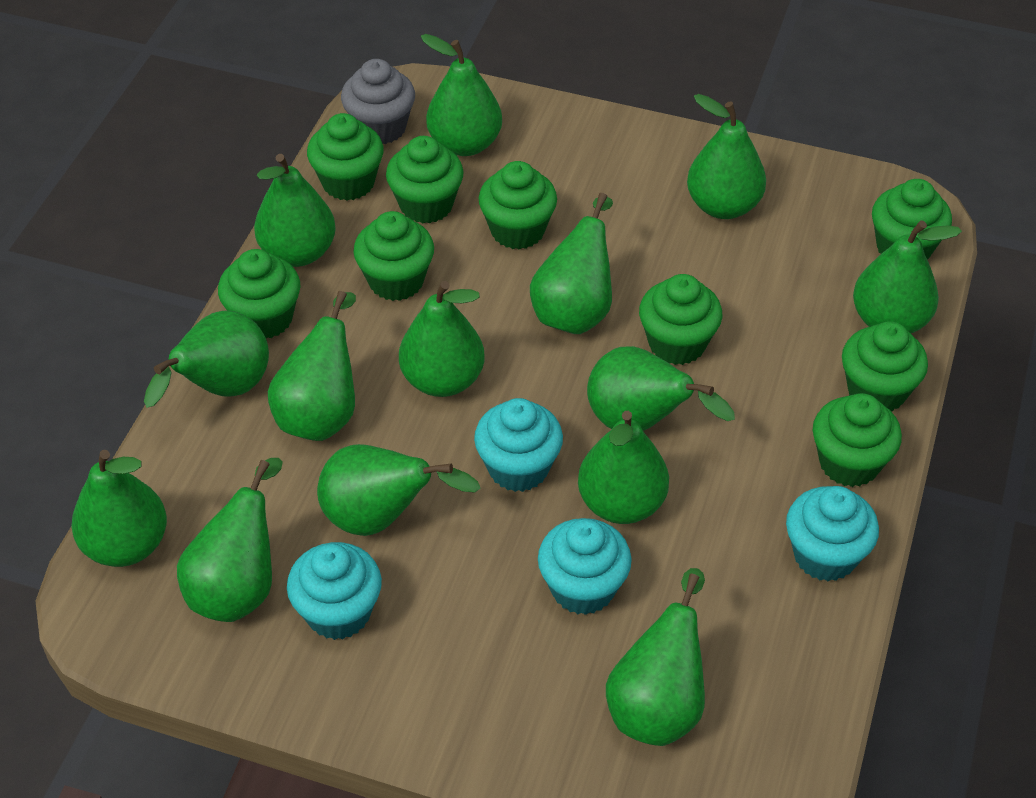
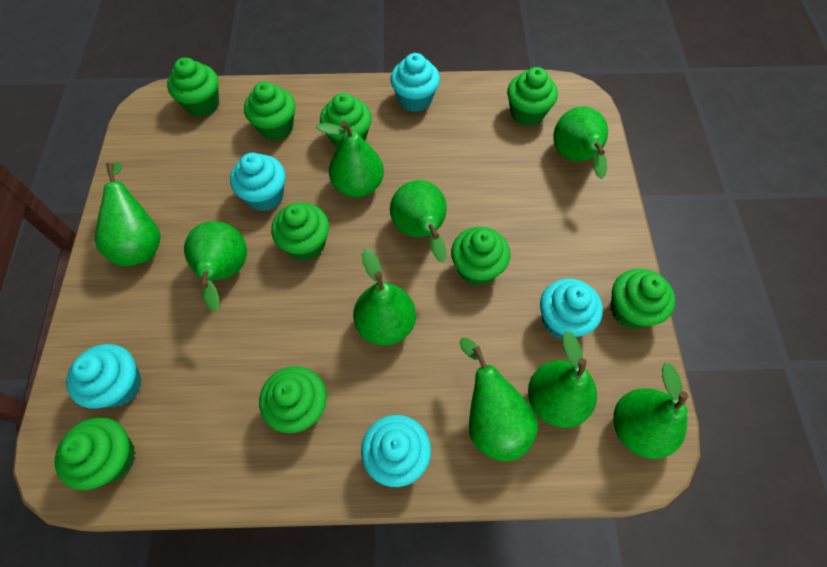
green pear: [71,450,167,567] [144,311,269,408] [177,458,283,622] [254,154,336,267] [268,291,356,441] [317,444,481,536] [399,281,485,397] [421,34,502,156] [530,193,613,334] [578,411,669,524] [587,346,735,431] [606,568,705,746] [687,94,766,219] [853,220,962,333] = 14 -> [95,162,161,266] [184,221,247,312] [316,121,384,198] [353,248,416,345] [390,180,447,262] [459,338,538,461] [528,331,597,428] [553,107,608,179] [613,363,688,459] = 9
grey cupcake: [341,59,415,144] = 1 -> none = 0
turquoise cupcake: [287,542,382,640] [474,398,563,492] [538,518,632,615] [786,486,879,581] = 4 -> [66,344,142,409] [230,153,285,211] [361,415,431,487] [390,53,440,112] [540,279,603,339] = 5

